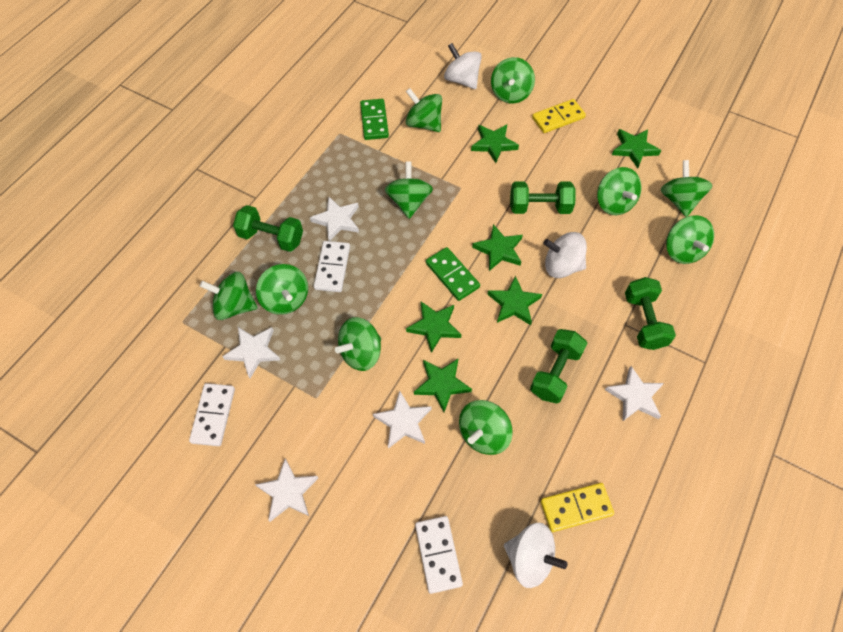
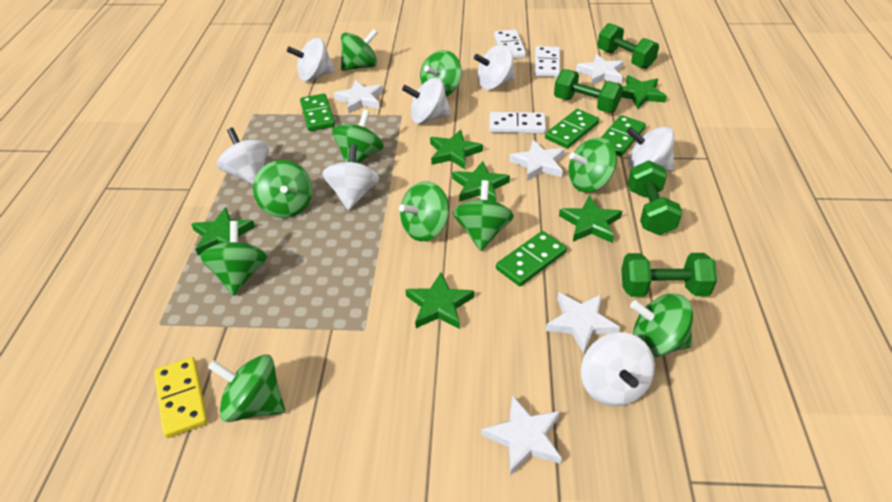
green domino: [360,99,389,140] [426,247,480,301] = 2 -> [300,93,335,131] [496,231,567,286] [545,109,599,148] [601,115,646,157] = 4
white spinning top: [444,43,482,89] [504,523,567,588] [543,232,587,278] = 3 -> [217,127,269,184] [287,38,335,82] [322,144,380,210] [402,78,451,124] [474,44,515,90] [581,332,655,406] [627,127,674,171] = 7
yellow domino: [532,99,586,133] [541,483,614,532] = 2 -> [154,357,208,438] = 1

